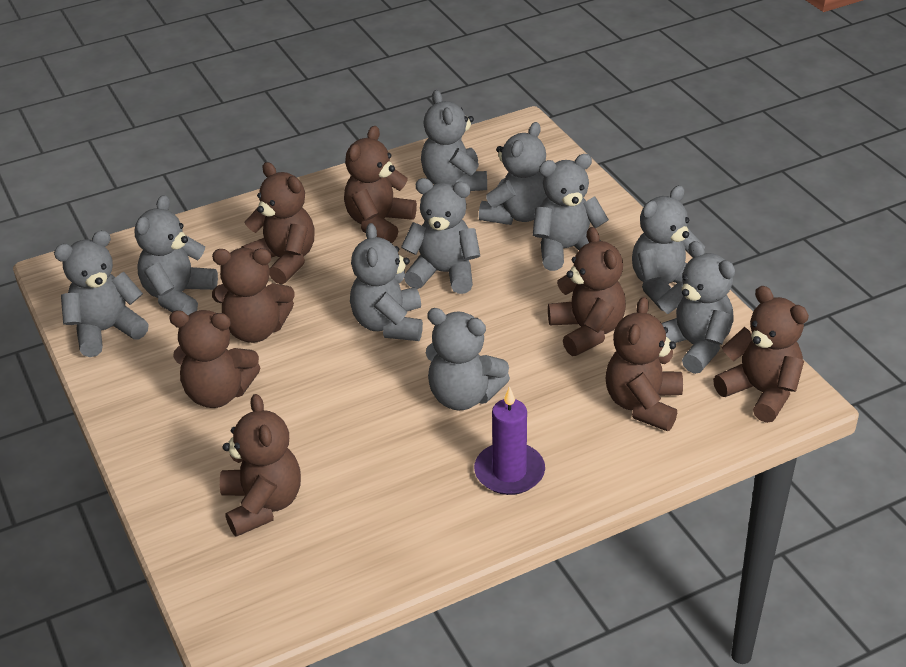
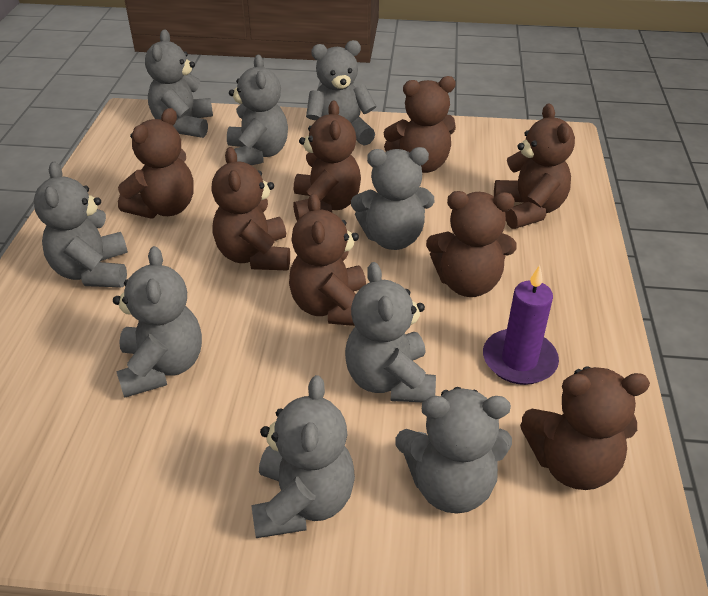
grey teddy bear: [54,230,149,357] [135,195,218,315] [350,223,423,341] [401,178,480,294] [421,90,487,191] [426,308,510,410] [479,122,547,225] [533,154,609,271] [632,185,705,311] [657,241,735,374] = 10 -> [34,162,128,287] [113,246,202,398] [145,30,213,138] [227,55,288,165] [251,375,355,538] [306,40,376,146] [345,262,436,402] [351,147,435,250] [395,387,512,514] = 9

